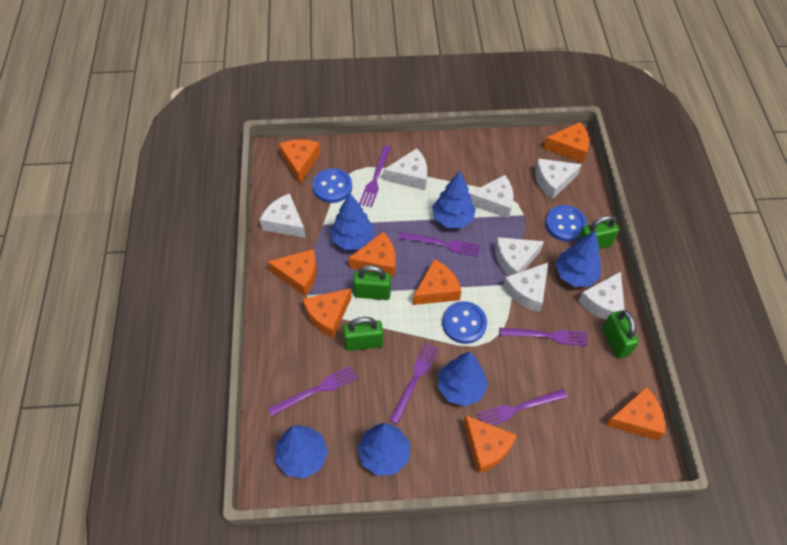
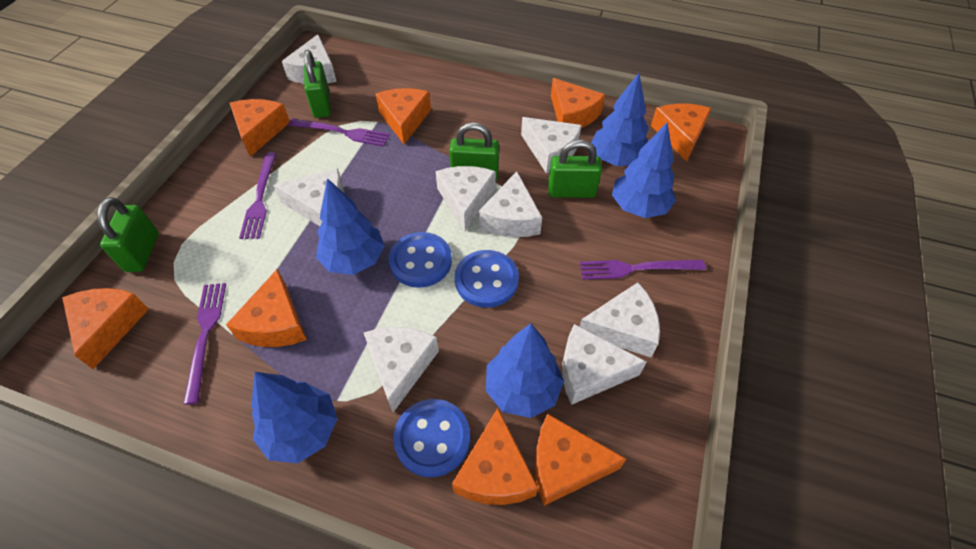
blue tree: [275,425,328,479] [330,193,375,250] [357,423,410,476] [432,171,476,228] [438,352,488,406] [555,231,601,287] = 6 -> [251,372,337,463] [316,178,385,275] [486,324,564,418] [591,73,649,166] [612,122,676,218] = 5
purple fork: [268,366,358,416] [359,146,391,207] [389,343,439,424] [398,232,480,257] [477,389,567,425] [499,328,588,346] = 6 -> [183,283,226,405] [239,152,277,239] [288,118,390,146] [580,260,706,280] = 4
white cheese: [260,193,306,238] [383,148,427,190] [469,175,514,219] [495,237,544,276] [503,263,548,312] [535,158,582,200] [578,272,624,320] = 7 -> [273,168,344,226] [282,34,337,84] [364,327,439,412] [436,166,496,231] [479,171,542,237] [521,117,582,173] [562,324,647,405] [579,282,660,358] = 8

